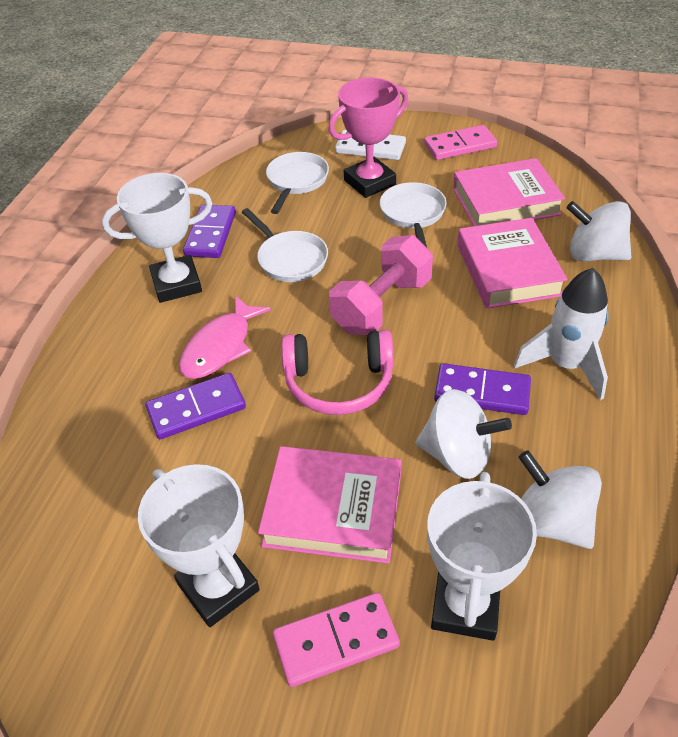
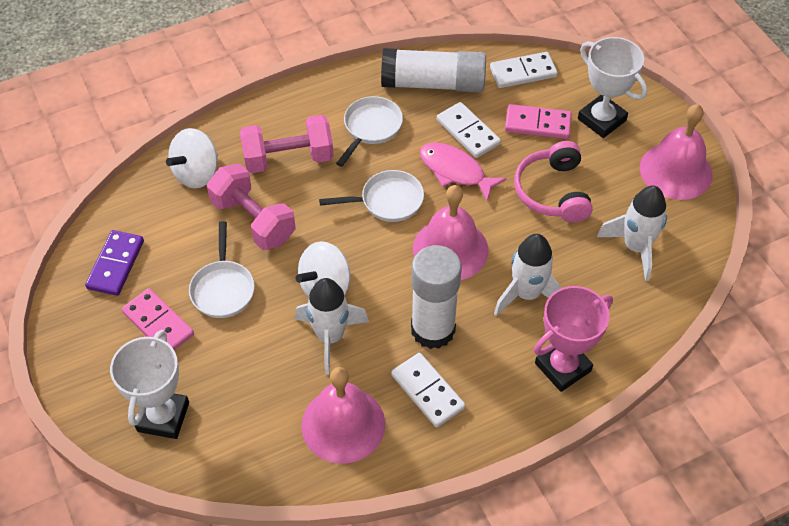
pink bell: none = 0 -> [301,367,385,464] [413,185,488,280] [640,104,712,200] = 3
pink book: [258,446,401,564] [453,158,565,226] [457,218,568,308] = 3 -> none = 0
pink dumbbell: [329,235,433,335] = 1 -> [207,164,295,250] [240,115,334,173] = 2
purple domino: [146,373,246,439] [183,205,236,258] [434,363,531,415] = 3 -> [85,230,144,296] = 1
white domino: [335,130,406,160] = 1 -> [391,353,465,427] [437,102,501,158] [490,52,558,88] = 3
white glue stick: none = 0 -> [381,48,486,92] [411,245,462,349] = 2
white rocket: [514,268,609,400] = 1 -> [295,278,369,375] [494,234,562,316] [597,185,667,281] = 3
white spinning top: [415,389,512,479] [518,450,602,549] [566,201,631,262] = 3 -> [166,128,218,189] [296,241,350,298] = 2
white trophy: [102,173,212,303] [138,464,260,627] [427,472,537,641] = 3 -> [110,330,189,439] [578,37,647,138] = 2

